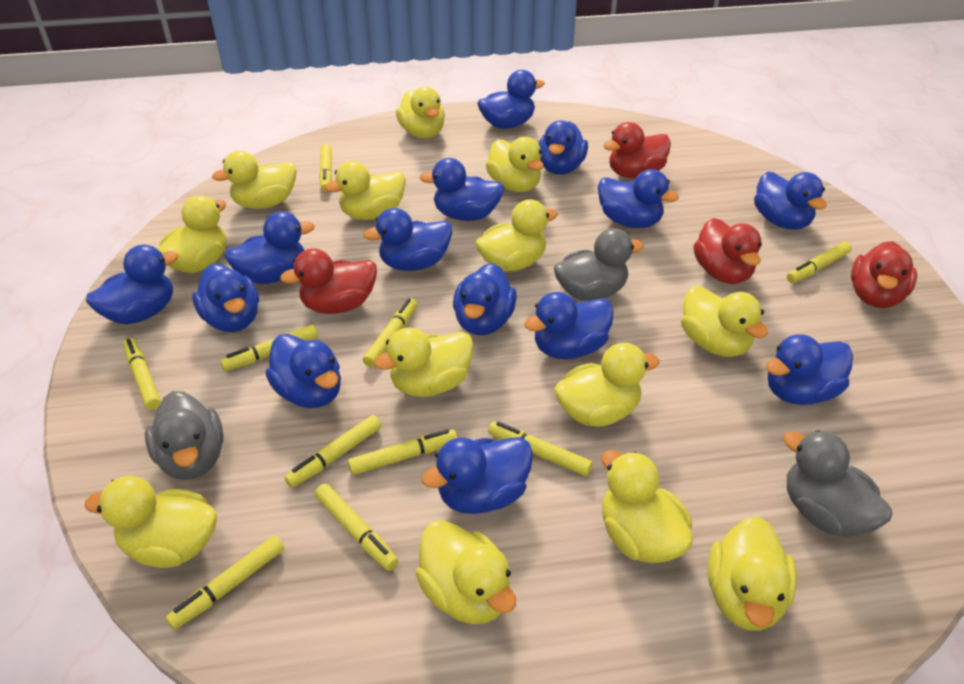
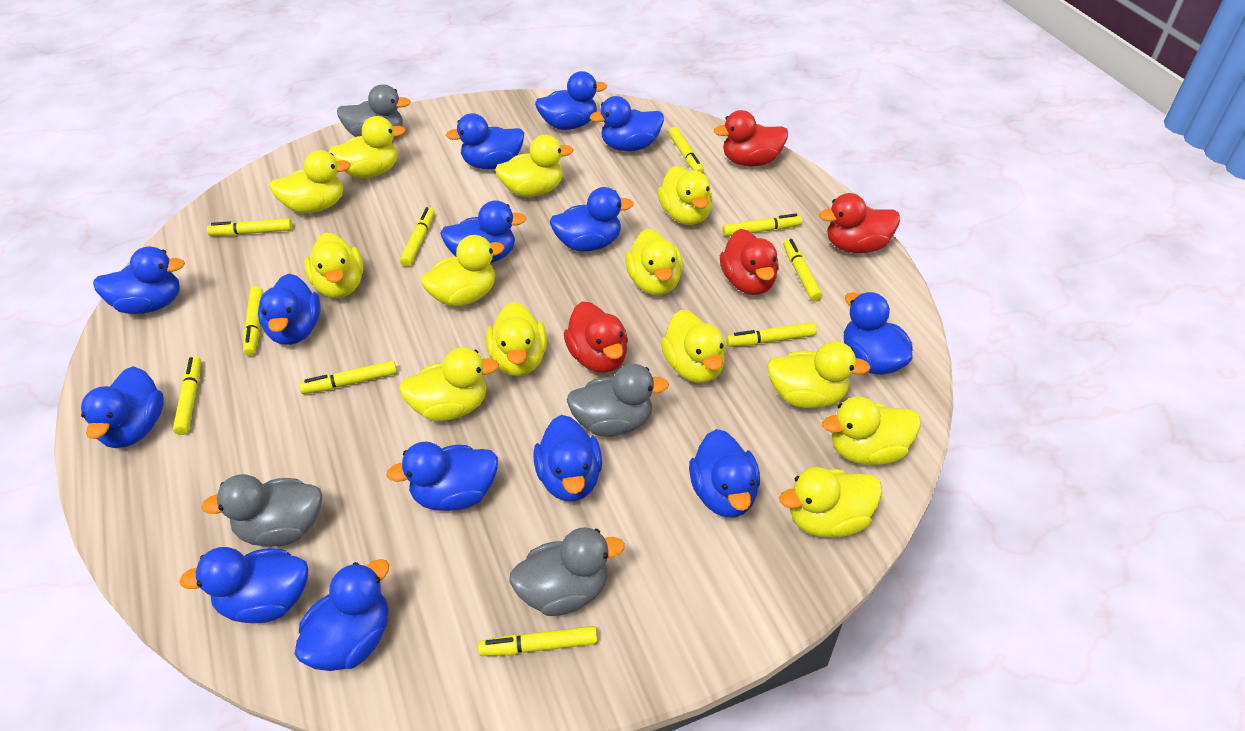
grey duck: [145,391,224,480] [553,228,644,301] [783,430,892,537] = 3 -> [201,474,322,546] [337,84,411,137] [509,527,625,616] [566,364,669,437] = 4

